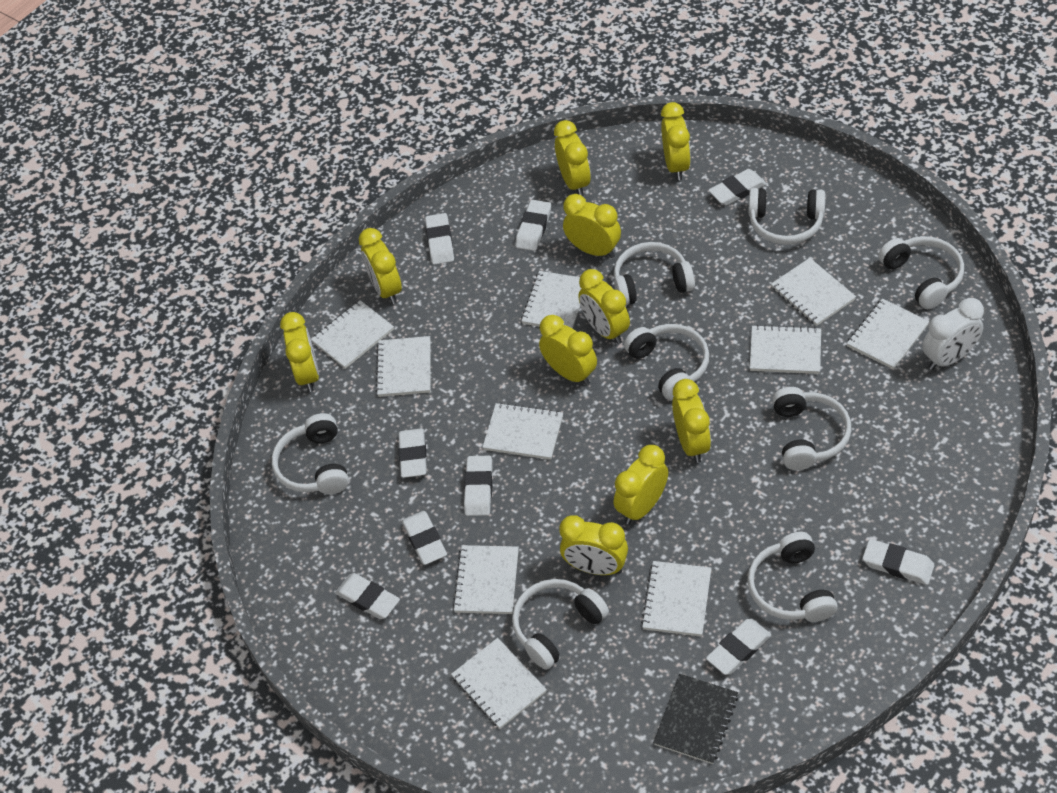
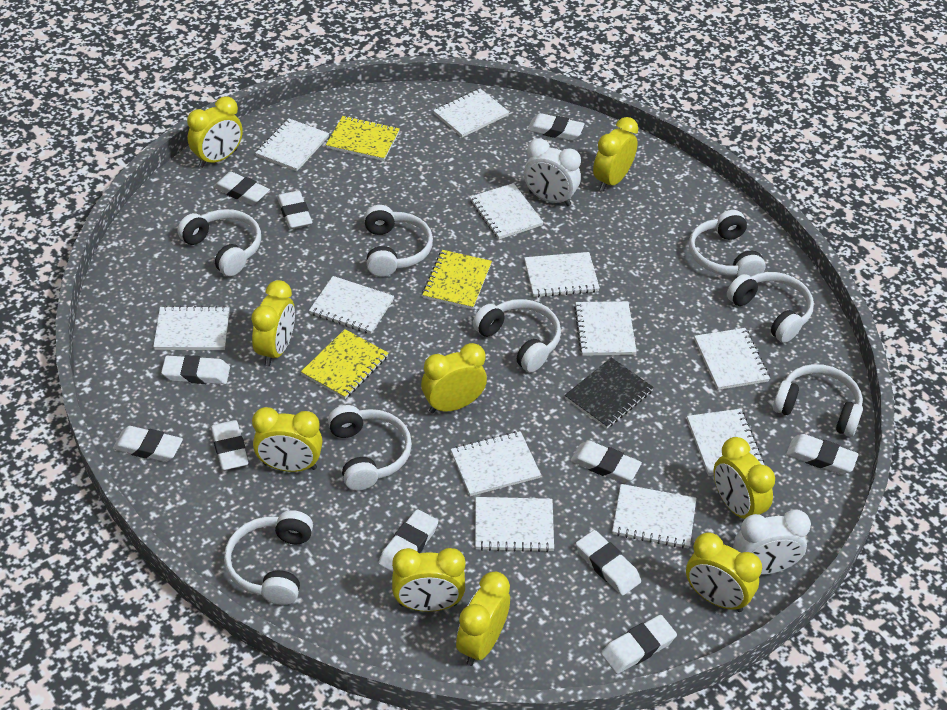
white clock: [922,298,984,370] = 1 -> [524,138,581,206] [733,510,811,575] = 2
white eraser: [335,573,400,619] [399,428,427,478] [402,511,447,565] [425,213,454,265] [464,456,493,516] [515,200,551,251] [706,619,771,675] [708,169,766,206] [863,539,935,585] = 9 -> [113,426,183,462] [161,355,230,384] [211,420,249,470] [213,172,270,205] [277,191,312,229] [379,509,438,572] [527,113,585,141] [570,441,642,483] [576,530,641,596] [601,615,677,674] [786,434,859,475] = 11
white notebook: [311,300,394,369] [376,336,431,397] [451,638,547,729] [453,545,519,614] [482,403,563,460] [521,271,582,329] [641,561,712,636] [750,325,821,374] [771,258,856,326] [847,298,930,369] = 10 -> [153,306,230,350] [255,118,329,171] [309,276,394,334] [433,88,509,137] [451,431,541,496] [470,183,544,239] [475,497,554,552] [524,252,600,297] [574,301,637,356] [612,484,696,549] [687,409,764,476] [694,328,770,390] = 12
yellow clock: [280,312,319,392] [359,228,402,304] [539,315,597,385] [554,120,591,196] [559,515,628,575] [563,194,621,258] [578,269,630,344] [614,445,668,525] [661,102,691,180] [672,379,711,463] = 10 -> [187,96,243,168] [251,280,295,366] [252,407,323,472] [392,548,465,612] [421,343,487,413] [456,572,510,666] [593,117,638,192] [686,532,762,612] [714,437,775,519] = 9
yellow notebook: none = 0 -> [301,329,388,399] [326,116,400,161] [422,250,492,309] = 3

